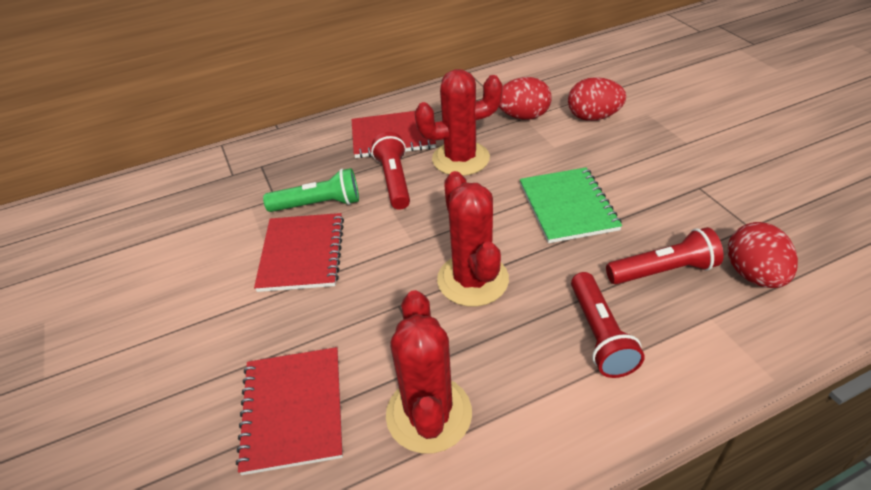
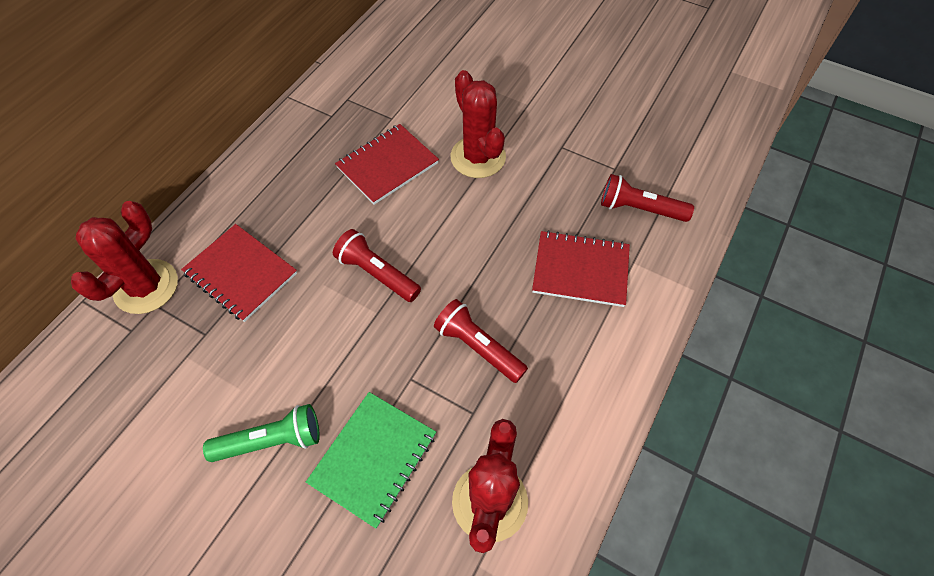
red egg: [499,77,552,120] [568,77,626,121] [728,222,798,288] = 3 -> none = 0

